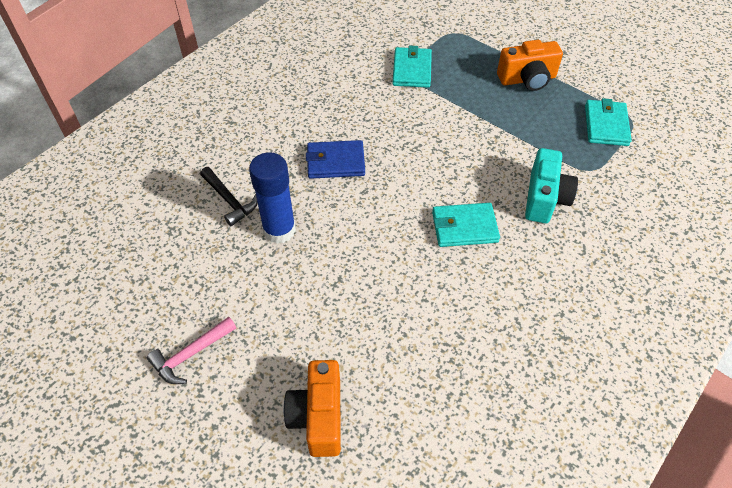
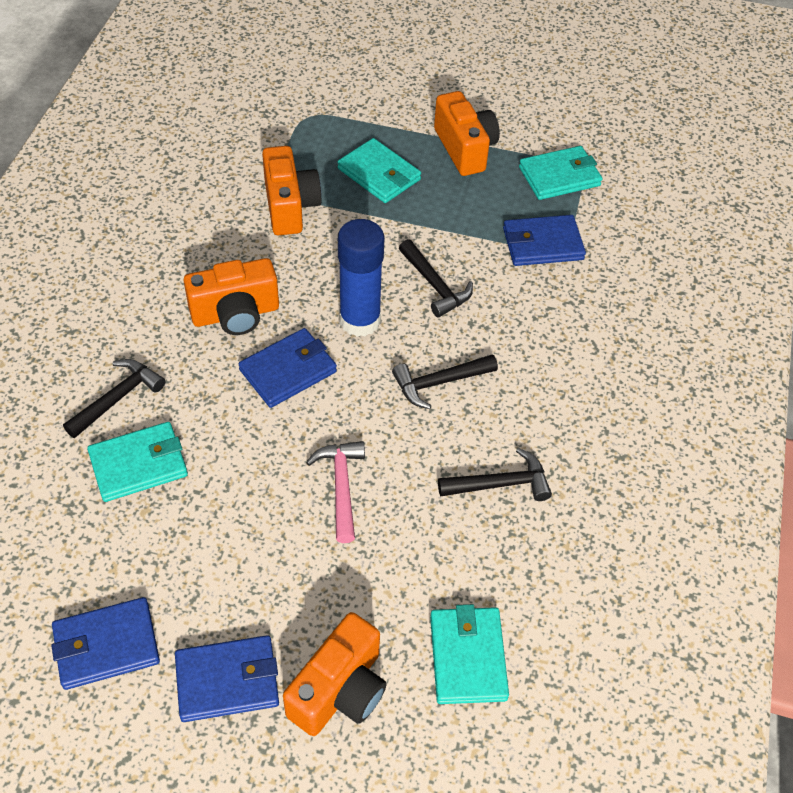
black hammer: [200,167,258,226] = 1 -> [63,359,165,438] [392,354,498,409] [399,239,473,317] [438,448,552,501] = 4
blue wallet: [306,140,365,179] = 1 -> [51,597,160,690] [175,635,279,722] [239,328,337,408] [503,215,586,266] = 4
orange camera: [284,360,341,457] [497,40,563,91] = 2 -> [183,258,279,335] [262,146,322,235] [283,612,387,736] [434,91,500,176] = 4
turquoise camera: [525,148,578,223] = 1 -> none = 0
turquoise wallet: [392,46,432,88] [432,203,500,247] [585,98,632,146] = 3 -> [87,422,188,502] [338,138,421,203] [430,604,509,704] [519,146,602,200] = 4

